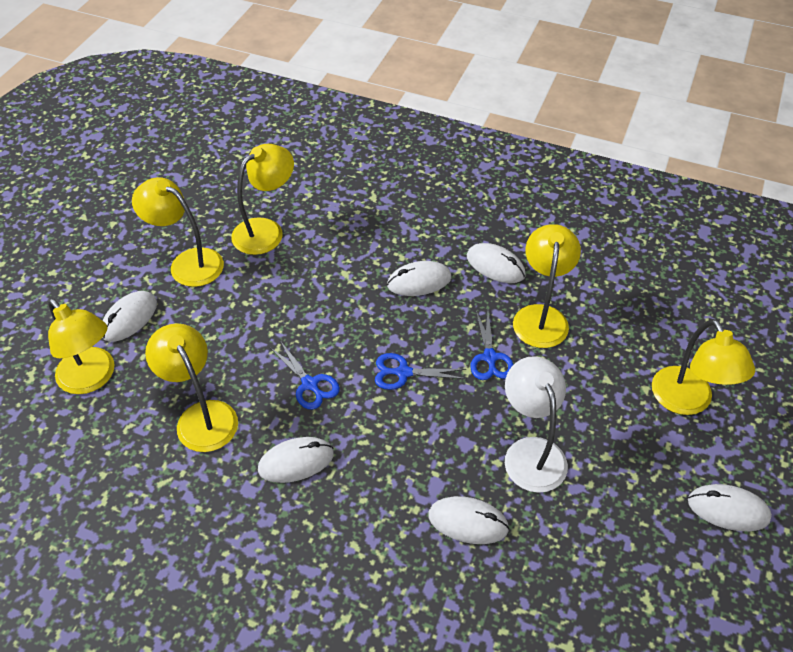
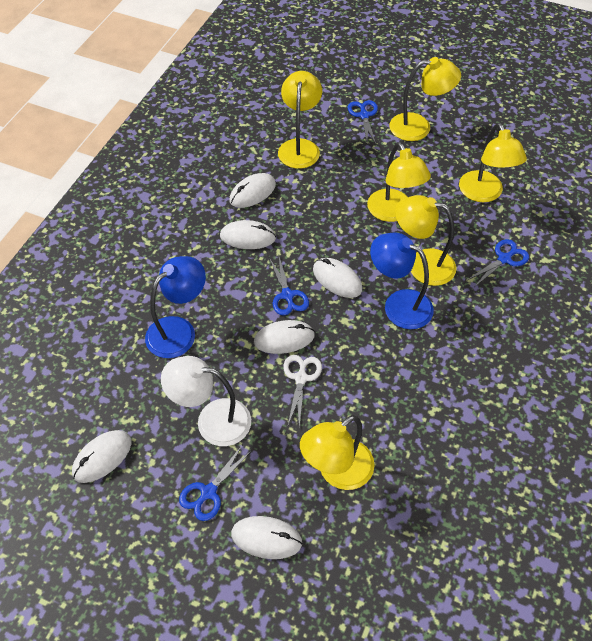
blue lamp: none = 0 -> [145,256,206,358] [370,233,434,329] = 2
blue scissors: [271,341,340,410] [375,353,467,390] [470,310,514,380] = 3 -> [179,444,251,521] [269,257,309,316] [348,100,378,144] [467,239,529,287] = 4
white scissors: none = 0 -> [283,355,322,427] = 1

